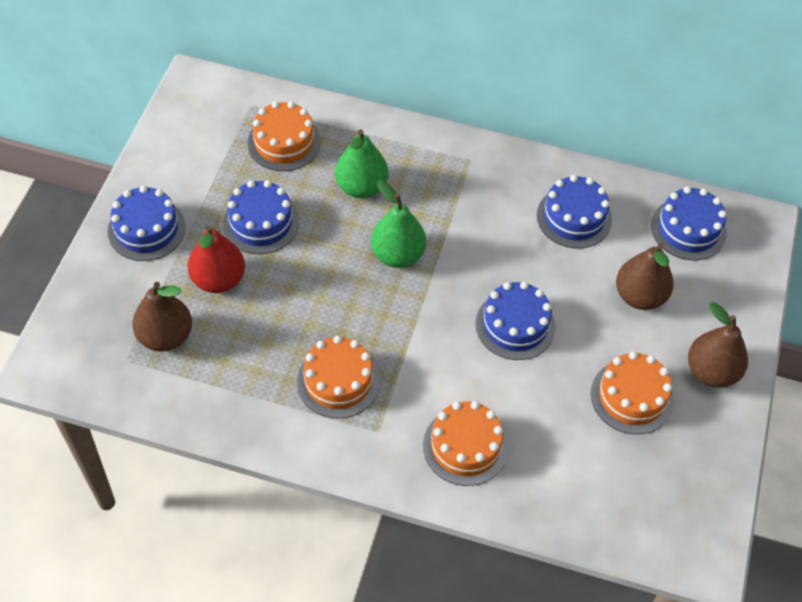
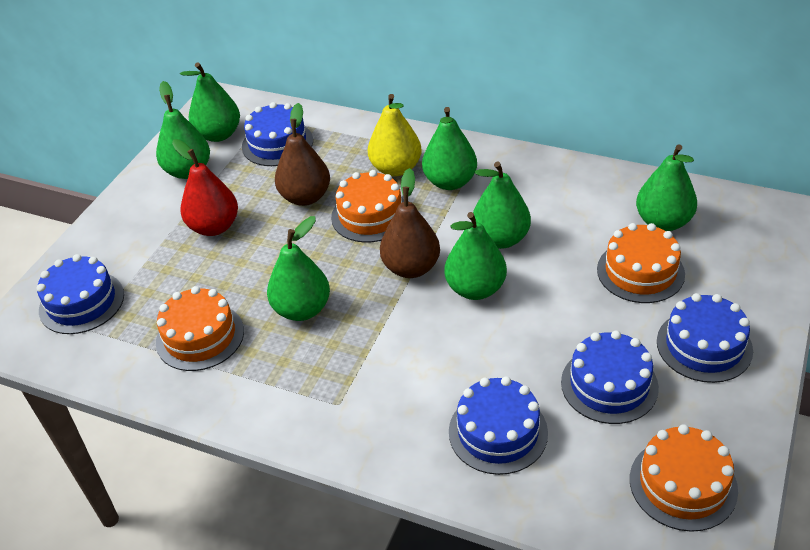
brown pear: [132,282,192,352] [616,243,674,310] [688,302,748,388] = 3 -> [275,103,330,206] [380,168,440,278] = 2
green pear: [335,129,389,198] [371,180,426,268] = 2 -> [156,81,210,179] [180,62,240,142] [267,216,330,321] [422,107,477,190] [444,212,507,300] [473,161,531,249] [636,144,697,231] = 7
yellow pear: none = 0 -> [368,94,421,177] = 1

